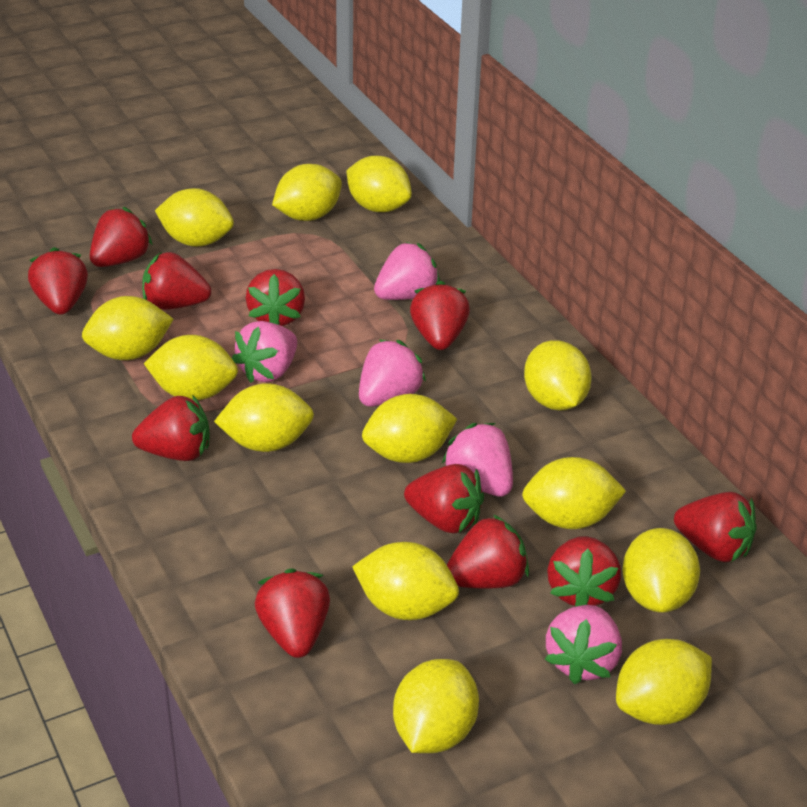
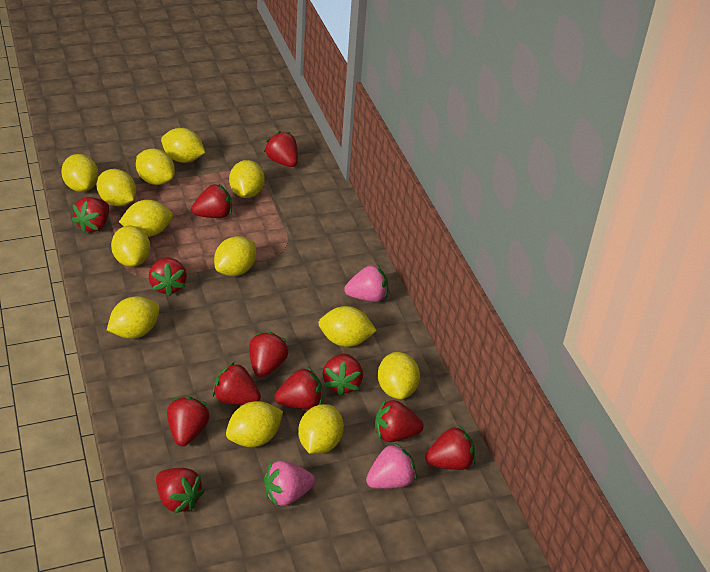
pink strawberry: [232,321,297,383] [359,340,426,407] [374,242,440,300] [442,423,513,497] [545,605,622,684] = 5 -> [264,461,315,506] [344,264,388,302] [366,443,417,489] = 3
red strawberry: [28,247,88,315] [90,207,153,267] [132,395,210,461] [142,252,211,310] [246,269,305,326] [255,568,330,658] [404,464,484,534] [410,281,470,350] [447,514,529,589] [547,536,621,607] [674,492,756,562] = 11 -> [72,197,109,233] [149,258,187,296] [156,468,205,514] [167,396,210,446] [191,183,232,218] [212,362,261,405] [249,332,288,378] [264,131,298,167] [274,367,323,409] [323,354,363,396] [375,399,424,442] [425,426,475,470] = 12

